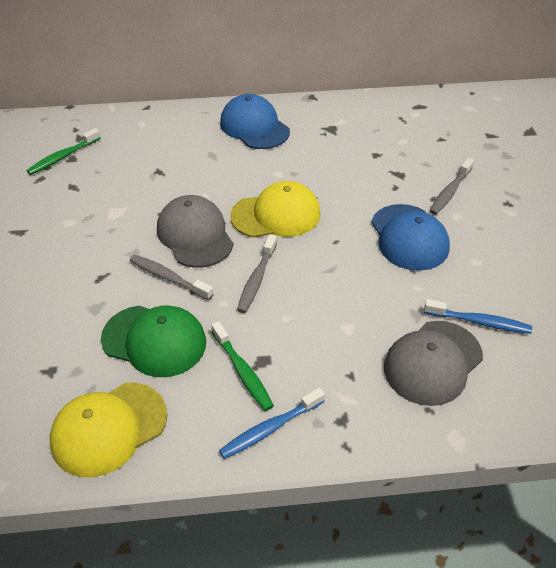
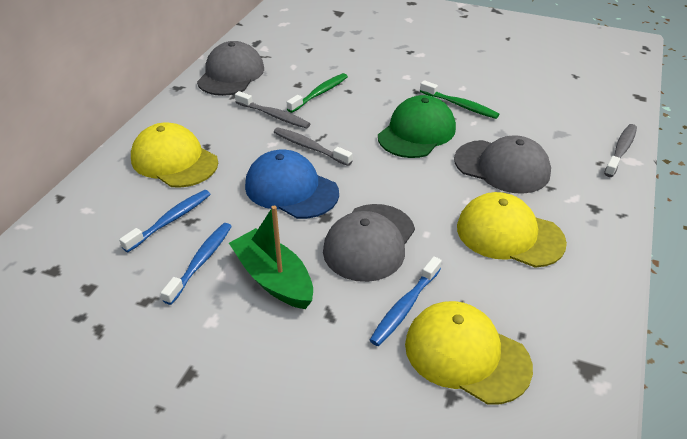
blue cap: [220,94,290,149] [371,204,450,271] = 2 -> [245,150,339,219] = 1
blue toothbrush: [219,388,325,459] [424,299,532,334] = 2 -> [119,190,211,252] [161,223,232,305] [370,256,442,346] = 3
green boat: none = 0 -> [229,206,313,309] = 1
grey cap: [157,195,234,268] [384,321,483,406] = 2 -> [197,41,264,96] [323,204,415,282] [454,136,551,194] = 3
yellow cap: [50,383,167,477] [230,181,321,238] = 2 -> [131,123,218,188] [405,301,533,405] [457,192,567,268] = 3

